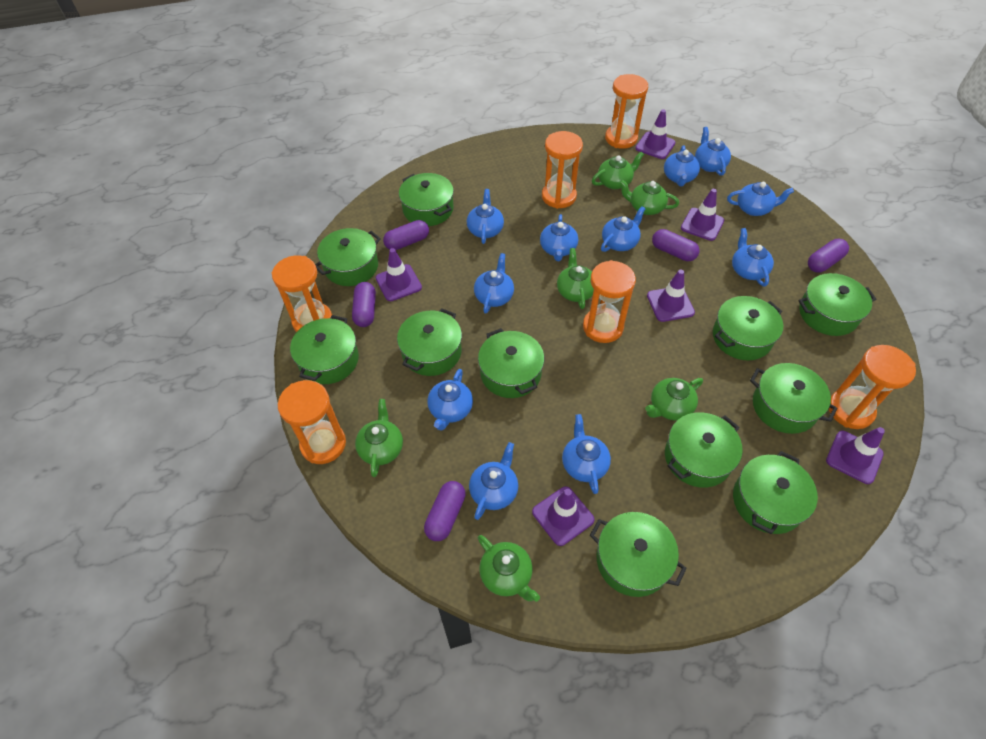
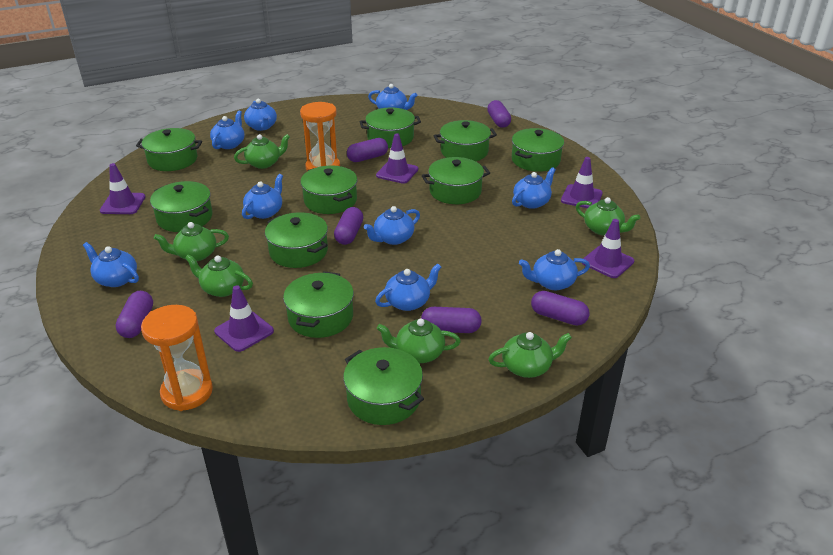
blue teapot: [428,369,473,431] [467,189,504,244] [469,442,518,520] [474,253,514,314] [540,214,578,261] [562,414,611,494] [601,206,645,252] [664,145,700,186] [695,127,731,176] [727,182,794,216] [732,228,774,287] = 11 -> [83,242,139,287] [210,111,245,149] [242,174,283,219] [244,99,277,131] [364,206,420,245] [368,84,418,110] [375,263,441,311] [512,167,556,209] [519,249,590,290] = 9
green pot: [290,315,359,384] [315,228,381,286] [397,308,462,376] [399,173,454,226] [478,328,544,398] [590,512,687,597] [665,412,742,488] [713,296,783,361] [733,451,818,534] [750,363,838,434] [798,273,876,336] = 11 -> [136,128,202,171] [150,181,212,232] [265,212,328,268] [283,271,354,338] [300,165,357,214] [343,347,424,425] [360,107,421,148] [422,157,490,204] [434,120,497,161] [512,128,564,172] = 10
orange hourglass: [272,255,332,332] [278,380,346,464] [542,131,583,209] [583,260,636,343] [605,74,648,149] [829,345,916,429] = 6 -> [141,305,213,411] [300,102,340,171] = 2
purple capsule: [352,282,376,327] [383,220,429,250] [424,481,466,541] [652,229,699,261] [808,239,849,273] = 5 -> [116,291,153,338] [334,207,363,245] [347,138,388,162] [421,307,482,333] [487,100,511,128] [531,291,590,326] = 6
purple traffic cone: [376,248,422,301] [532,486,595,546] [635,109,675,159] [647,270,695,322] [681,189,724,241] [826,427,885,484] = 6 -> [100,163,146,214] [214,285,274,352] [376,133,418,184] [561,157,603,208] [582,219,634,278] = 5

